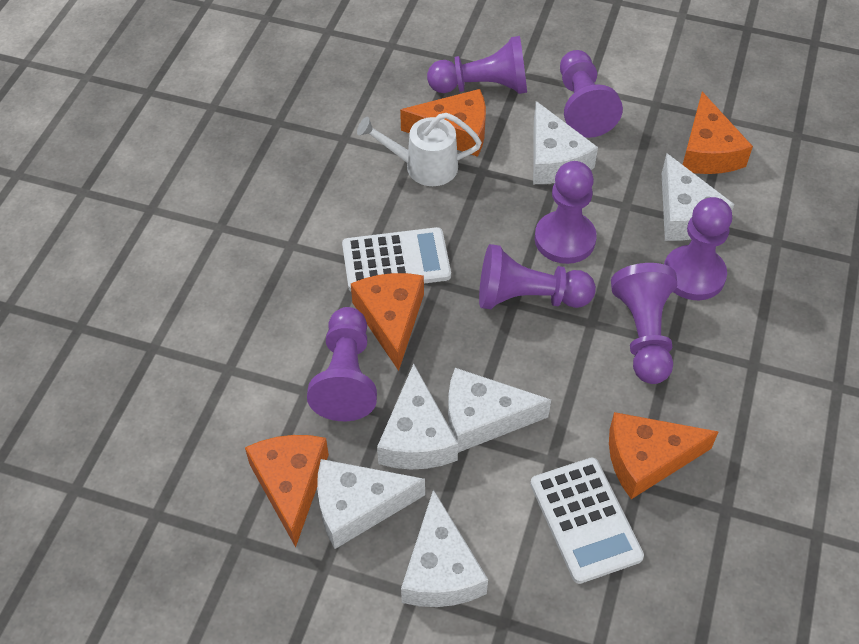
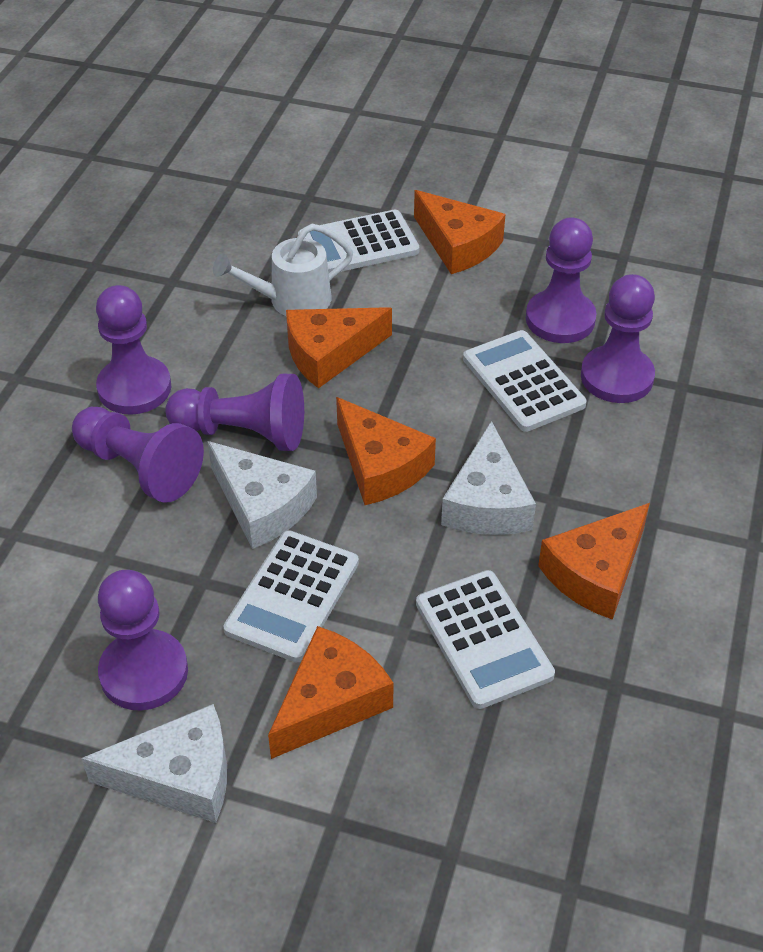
purple pawn: [307,307,377,421] [427,36,527,94] [479,244,596,309] [535,161,597,264] [560,50,623,138] [611,263,677,384] [664,197,732,300] = 7 -> [72,407,204,503] [96,285,171,415] [98,570,188,711] [165,374,304,451] [526,218,597,343] [581,274,655,403] = 6
white calculator: [342,227,451,291] [530,458,644,584] = 2 -> [223,530,359,663] [298,210,419,273] [416,570,555,709] [463,330,587,432] = 4
white cheese: [317,459,425,549] [377,364,458,469] [401,489,488,607] [448,368,551,453] [533,101,598,184] [662,154,734,241] = 6 -> [81,704,227,823] [207,441,317,549] [441,421,536,535] = 3

